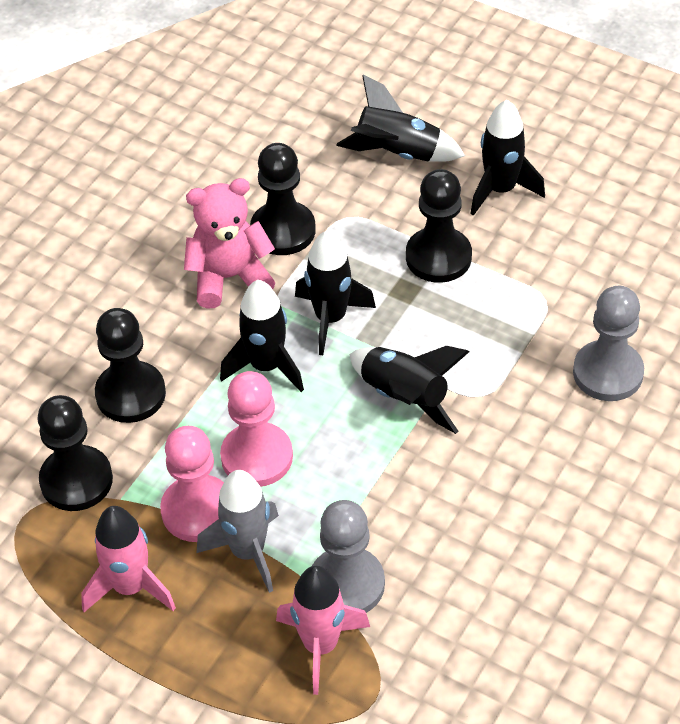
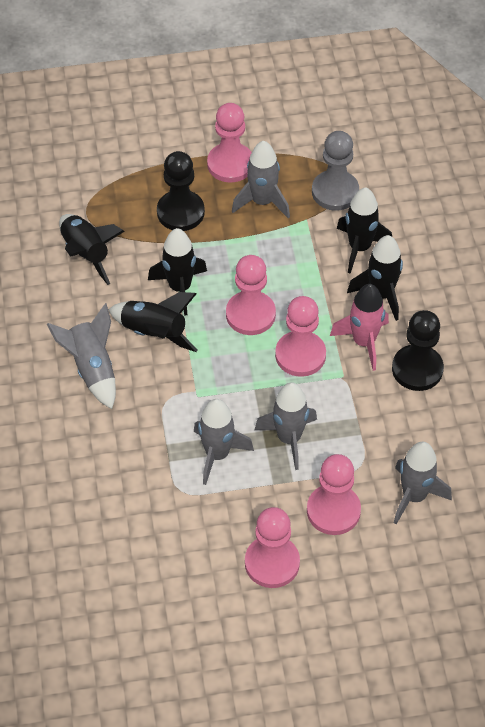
black pawn: [37,395,113,511] [95,308,166,423] [250,143,316,255] [406,169,472,283] = 4 -> [157,151,205,231] [392,310,444,391] = 2
grey pawn: [312,500,385,613] [573,286,644,401] = 2 -> [312,131,359,211] = 1
grey rocket: [196,470,279,593] = 1 -> [47,303,116,409] [194,399,254,485] [232,140,290,218] [255,382,317,470] [394,442,452,524] = 5
pink pawn: [160,426,224,542] [220,371,293,487] = 2 -> [207,103,252,183] [226,255,276,335] [245,507,300,588] [275,296,326,377] [307,454,361,535] = 5
pink rocket: [81,506,176,612] [276,566,370,695] = 2 -> [330,284,389,371] = 1
pink teddy bear: [184,178,275,308] = 1 -> none = 0

